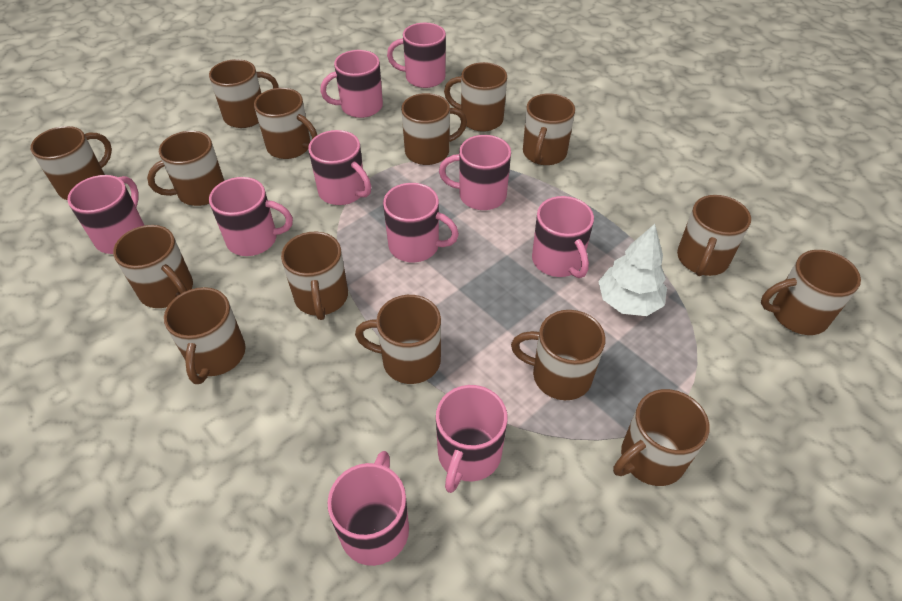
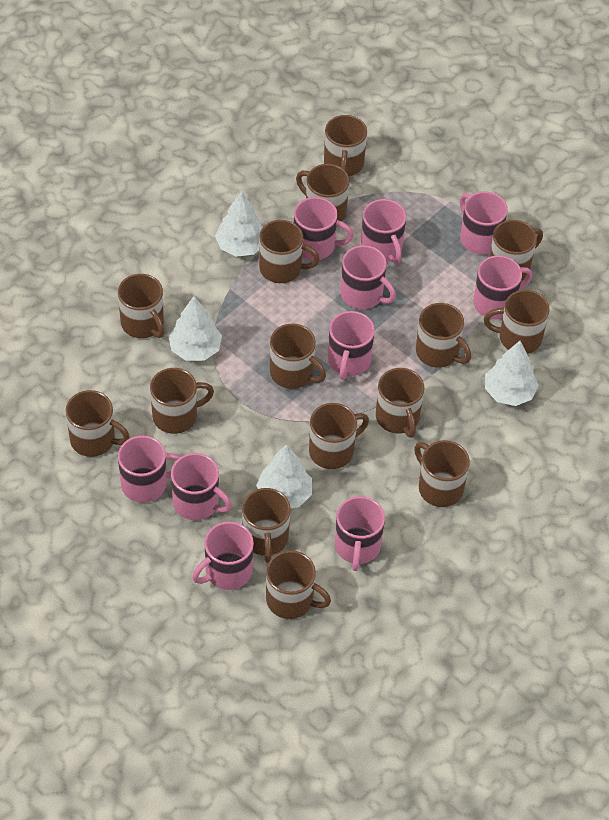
white tree: [598,224,667,316] = 1 -> [168,296,222,361] [215,191,263,257] [256,444,312,508] [485,341,539,406] = 4

